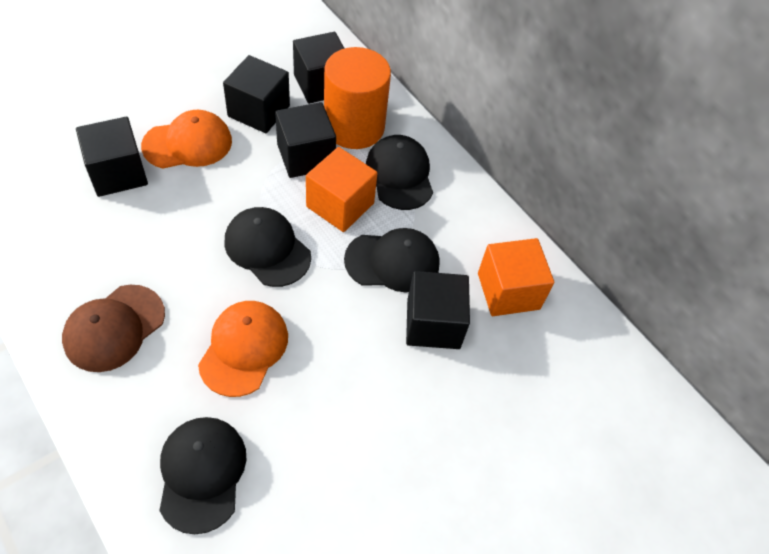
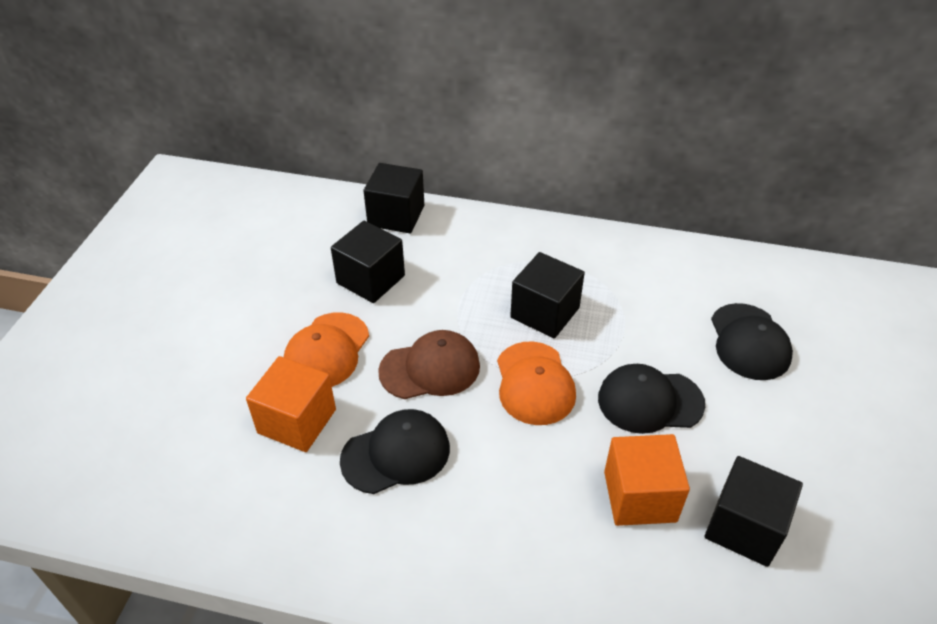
black cap: [159,417,246,534] [225,207,311,287] [344,228,440,293] [366,135,433,210] = 4 -> [340,409,450,494] [598,364,705,434] [711,303,793,380] = 3
black cube: [76,117,148,197] [223,55,290,133] [275,102,336,178] [293,32,345,104] [406,271,470,349] = 5 -> [331,221,405,303] [363,163,424,233] [510,252,585,338] [705,456,803,567] = 4
orange cylinder: [324,47,391,149] = 1 -> none = 0

